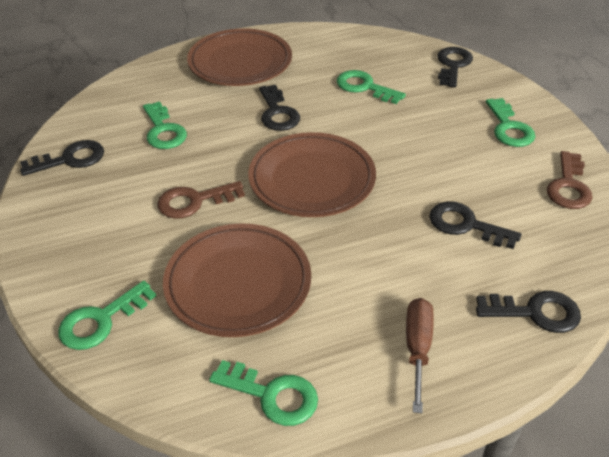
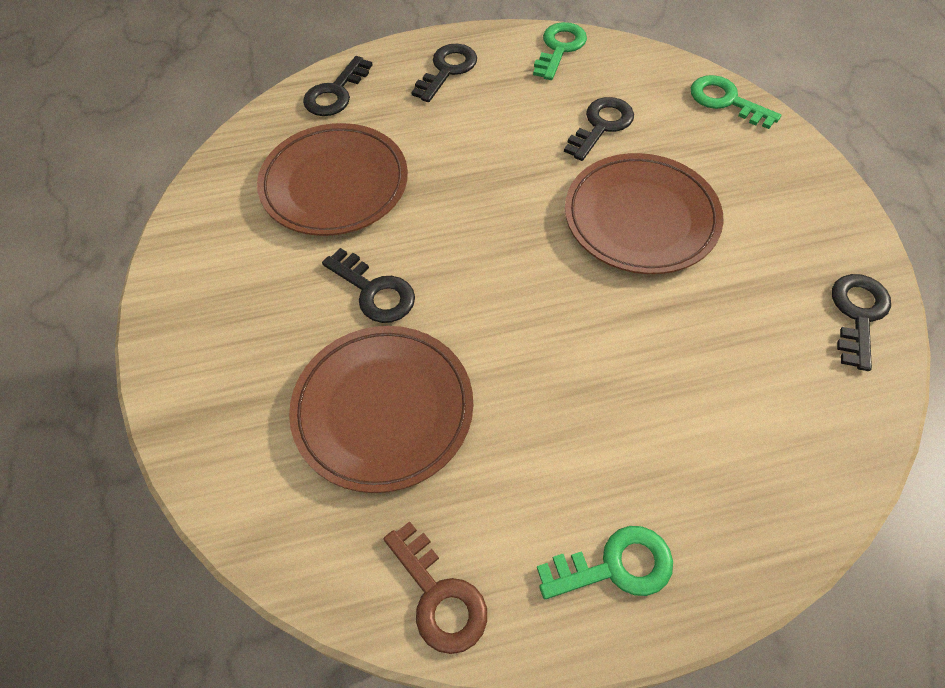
brown key: [157,181,245,219] [547,151,593,209] = 2 -> [384,521,487,654] = 1
brown screwdriver: [406,298,434,413] = 1 -> none = 0
green key: [58,281,156,350] [143,101,187,149] [209,360,318,426] [337,70,406,104] [486,98,535,147] = 5 -> [533,22,587,80] [537,526,673,599] [691,75,781,129] = 3

